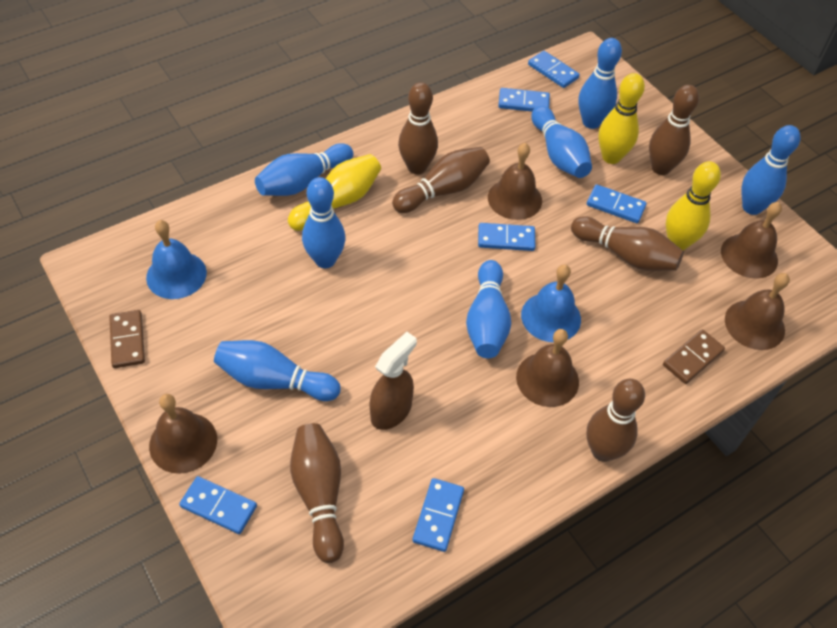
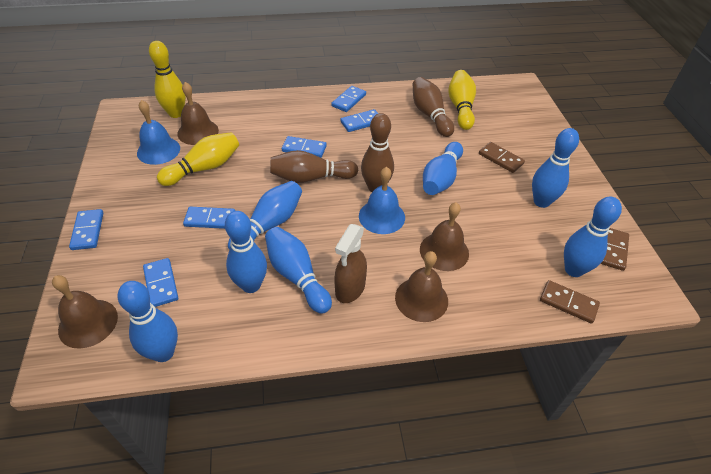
brown bell: [149,394,217,474] [488,143,542,220] [516,329,579,407] [721,202,782,279] [725,273,790,350] = 5 -> [52,275,118,349] [177,82,219,145] [395,251,448,322] [420,202,469,271] = 4
brown bowling pin: [290,423,344,563] [392,147,490,213] [398,82,438,174] [571,216,684,271] [586,379,645,462] [649,85,699,175] = 6 -> [270,150,358,183] [361,113,394,192] [412,77,454,137] = 3
brown domino: [109,310,145,368] [663,329,725,384] = 2 -> [479,142,525,173] [540,280,600,324] [601,228,629,271] = 3

